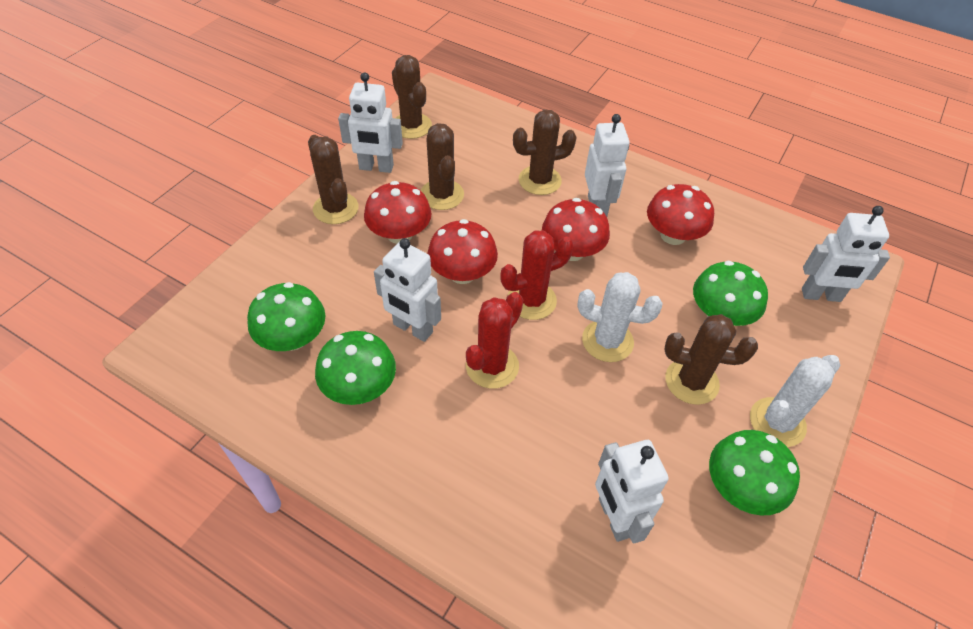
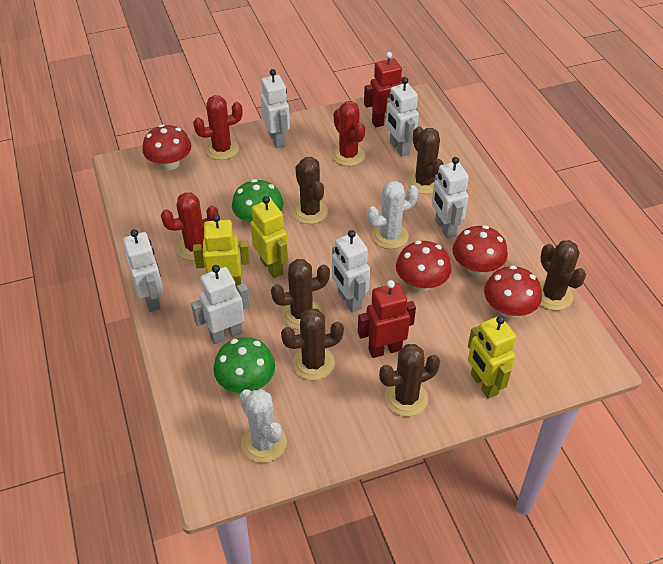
brown cactus: [308,135,358,224] [392,55,432,139] [421,123,464,210] [513,109,577,195] [665,314,758,405] = 5 -> [271,259,330,330] [281,308,344,380] [292,157,328,224] [379,344,440,417] [407,126,444,194] [540,240,586,311] = 6
green mushroom: [247,282,326,351] [315,331,396,405] [693,261,768,326] [709,430,800,515] = 4 -> [213,337,275,393] [232,179,284,223] = 2
red cactus: [466,292,523,389] [500,230,574,320] = 2 -> [161,192,219,261] [193,95,243,160] [332,101,365,166] = 3
red robot: none = 0 -> [358,280,416,358] [364,52,404,127] = 2
white robot: [338,72,403,173] [374,238,441,342] [585,114,630,217] [595,440,669,543] [802,206,890,302] = 5 -> [123,229,163,312] [191,265,250,344] [261,69,290,148] [332,230,370,313] [386,77,419,157] [432,157,469,238] = 6
yellow robot: none = 0 -> [193,214,250,288] [250,196,288,278] [468,316,516,398] = 3

